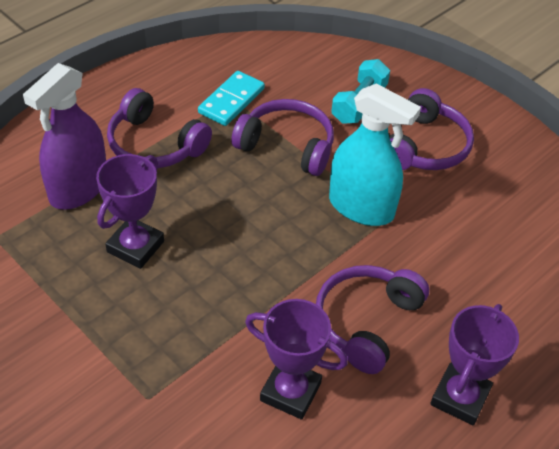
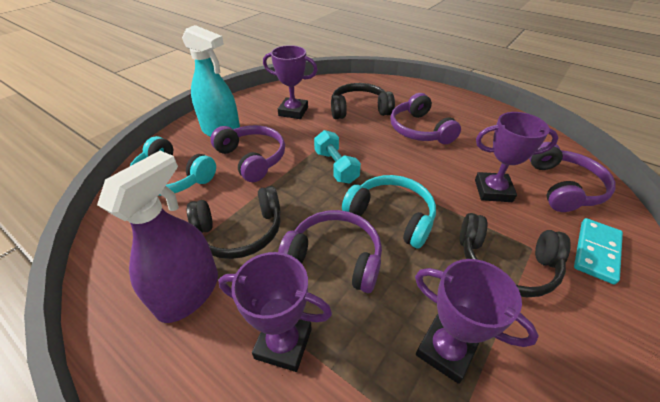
black headphones: none = 0 -> [187,186,281,259] [331,83,395,119] [460,213,571,297] = 3
purple trophy: [96,154,164,269] [245,299,348,419] [430,304,519,426] = 3 -> [218,252,332,372] [263,45,317,119] [415,259,539,384] [475,112,559,202] = 4
turquoise headphones: none = 0 -> [129,136,216,196] [342,175,436,249] = 2

